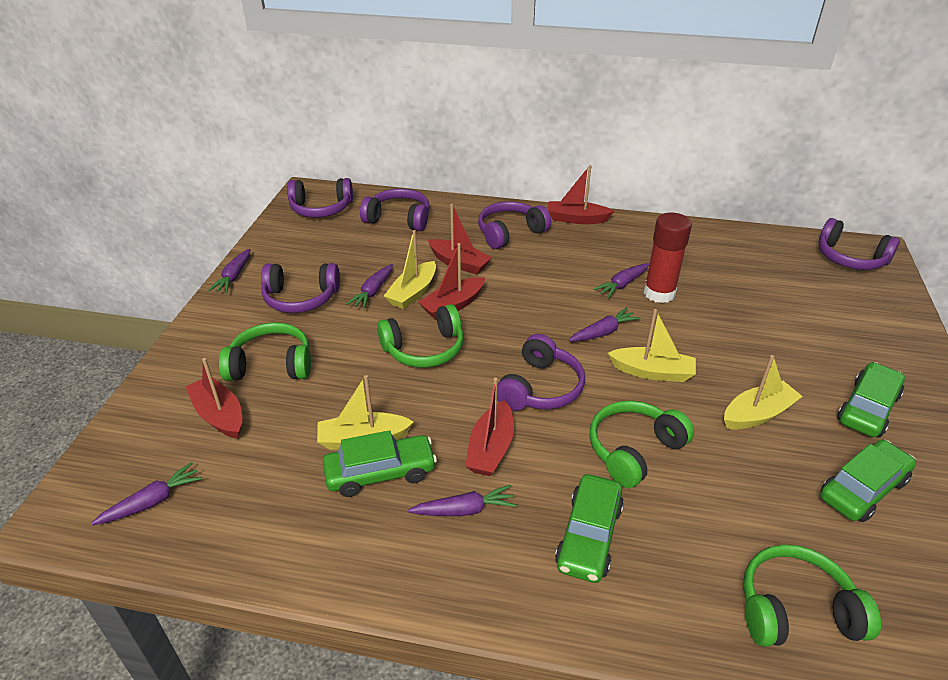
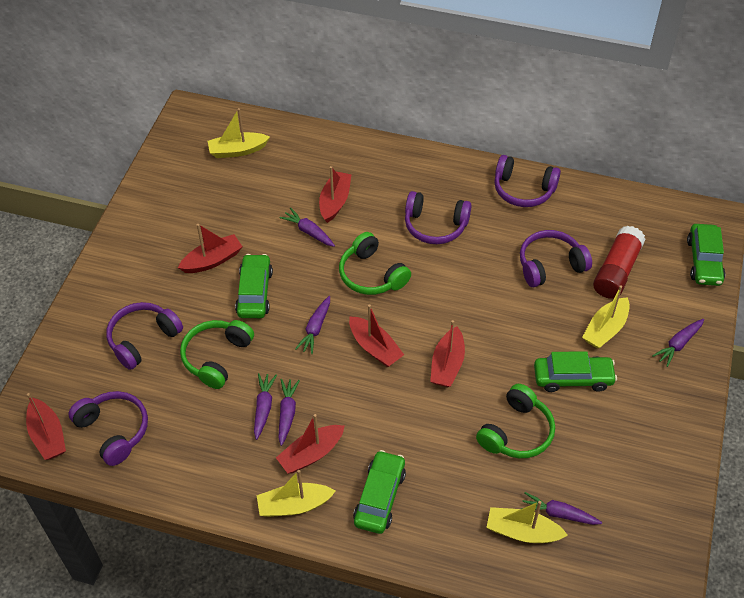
green headphones: [219,322,311,381] [377,304,464,368] [589,401,694,488] [743,545,881,647] = 4 -> [180,320,254,389] [339,232,411,295] [476,384,555,458] = 3
purple headphones: [261,263,340,313] [287,178,353,218] [360,188,430,231] [478,201,551,249] [497,334,585,411] [818,218,900,270] = 6 -> [68,391,148,466] [106,302,183,370] [405,191,472,244] [494,155,561,207] [520,230,592,287] = 5
red boat: [186,358,242,439] [418,243,485,319] [428,204,492,275] [465,378,514,476] [547,165,614,224] = 5 -> [26,393,66,460] [178,224,243,273] [276,414,345,474] [319,166,352,223] [349,304,404,367] [430,320,465,387] = 6

